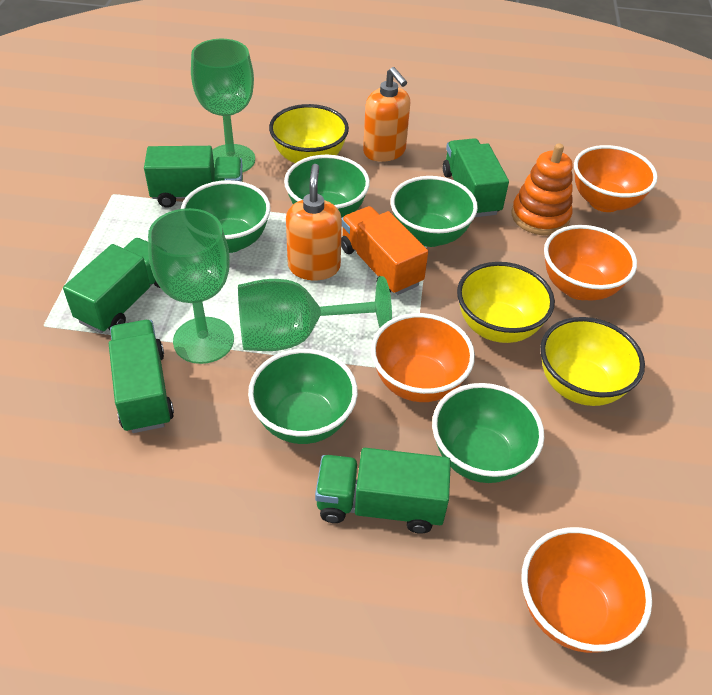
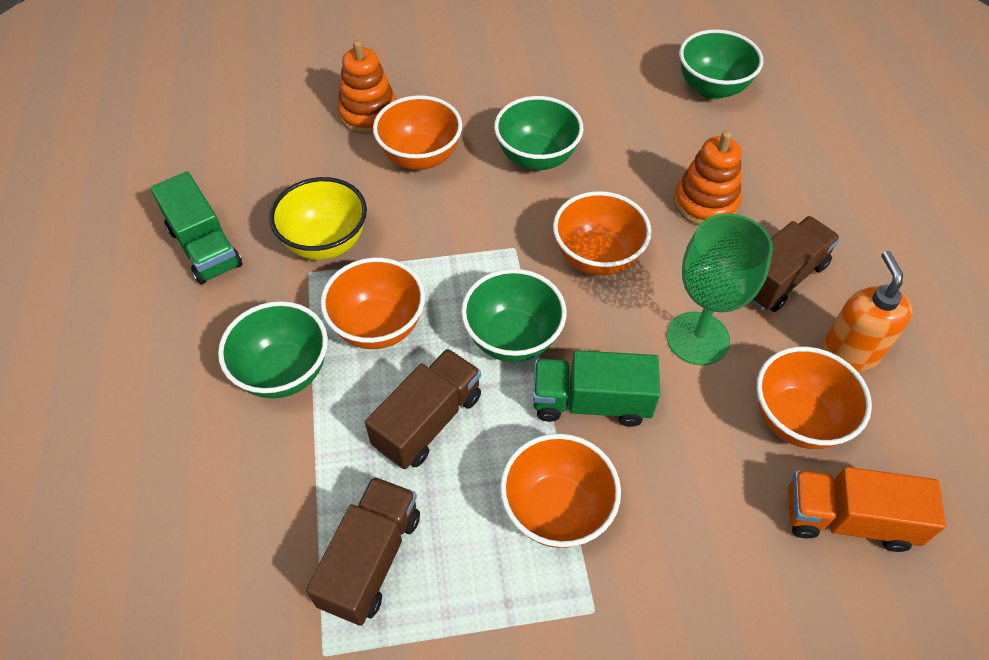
brown truck: none = 0 -> [306,477,420,626] [365,349,481,469] [750,216,840,312] = 3
green bowl: [181,180,271,253] [248,349,358,444] [284,155,370,218] [390,176,478,247] [432,383,544,483] = 5 -> [218,301,328,398] [461,269,567,362] [494,96,583,170] [679,29,763,99] = 4
green goblet: [148,208,234,364] [191,39,255,173] [238,276,392,351] = 3 -> [666,213,773,365] = 1
green truck: [63,238,160,334] [109,320,174,433] [144,146,243,208] [315,448,451,534] [442,138,509,217] = 5 -> [150,172,243,284] [533,350,660,427] = 2
orange bowl: [371,313,475,402] [521,527,652,653] [544,225,637,301] [574,145,658,212] = 4 -> [320,258,425,349] [373,95,462,170] [500,433,621,548] [553,191,651,276] [757,347,872,449] = 5
orange soap dispenser: [286,164,342,280] [363,67,410,162] = 2 -> [821,251,913,372] = 1
orange stacking toy: [512,143,573,235] = 1 -> [338,40,397,134] [674,131,742,225] = 2
yellow bowl: [269,104,349,163] [457,262,555,343] [540,317,645,406] = 3 -> [269,177,367,260] = 1

